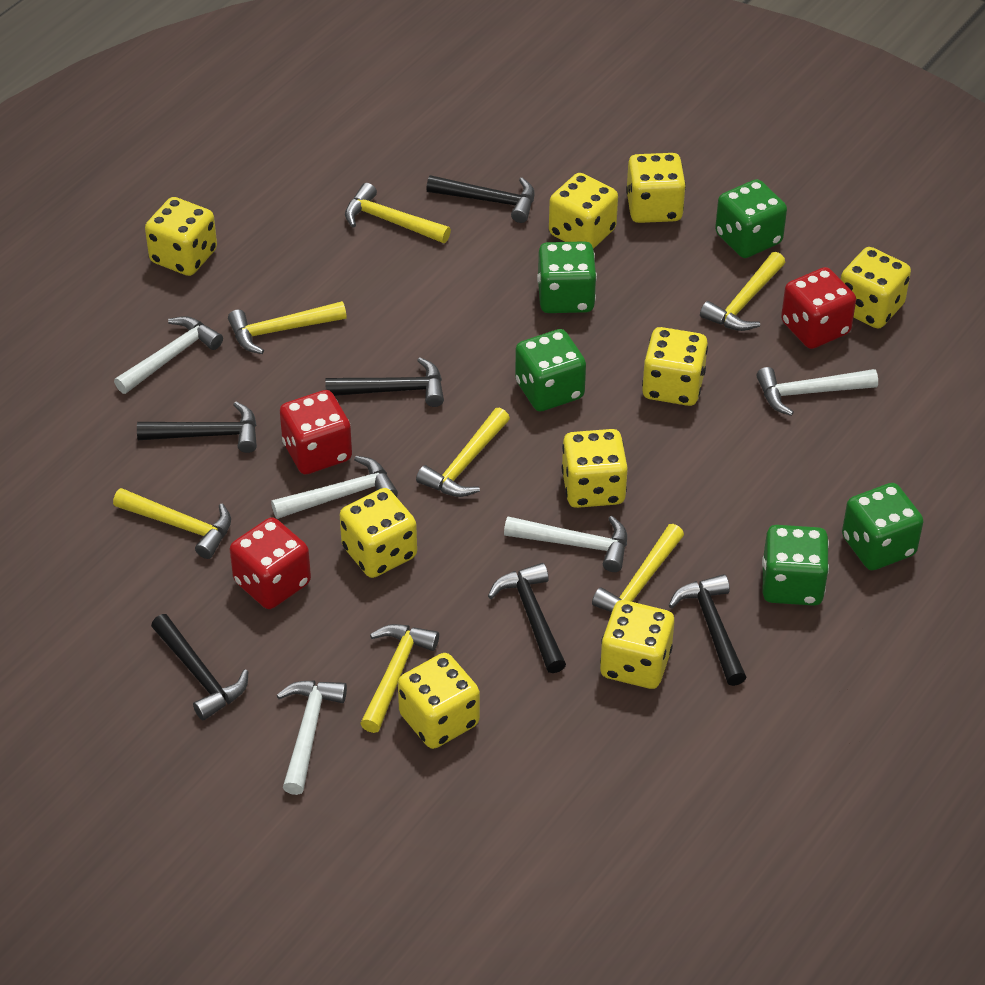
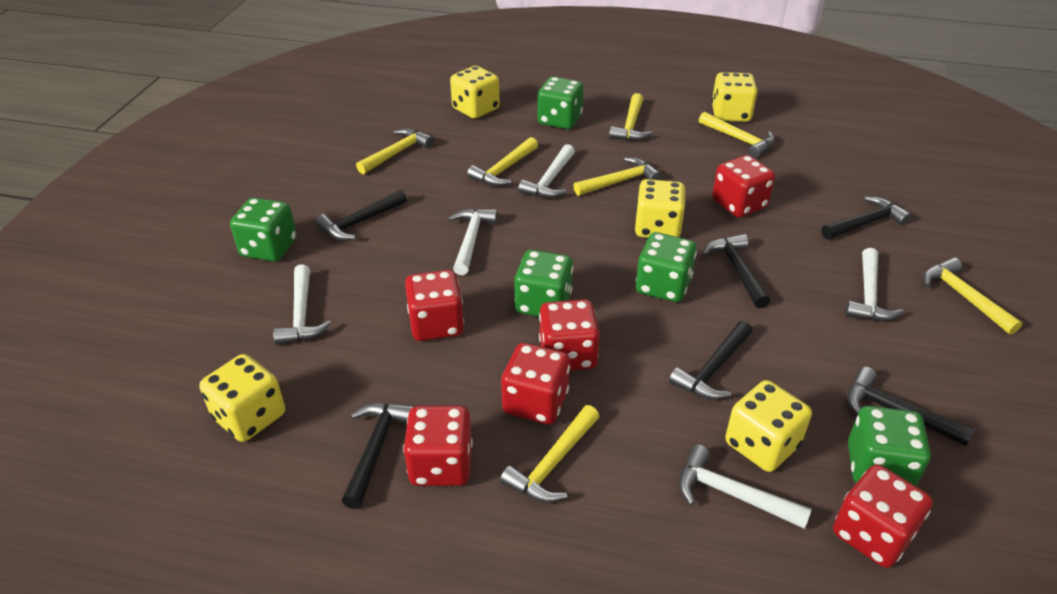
red dice: [230,517,311,609] [280,390,352,474] [781,267,856,349] = 3 -> [403,406,473,486] [405,270,464,341] [501,343,570,425] [539,299,600,371] [712,155,775,218] [833,464,933,568] = 6
yellow dice: [145,197,217,276] [340,488,417,578] [398,653,480,749] [549,173,618,249] [562,429,628,508] [600,600,674,689] [626,153,686,223] [642,327,708,406] [841,247,911,329] = 9 -> [199,354,285,442] [450,66,500,119] [634,179,685,238] [712,72,758,122] [725,380,812,472] = 5

